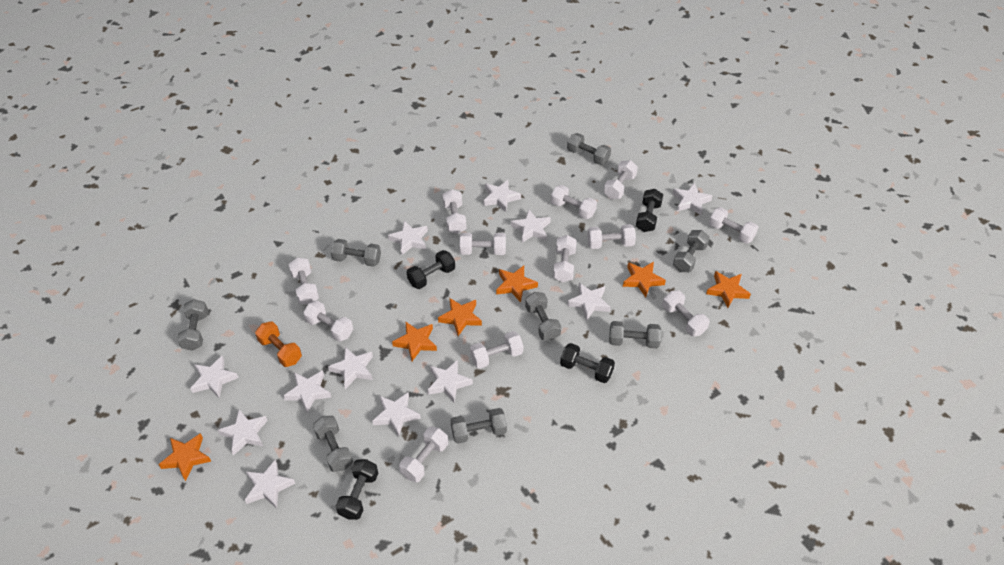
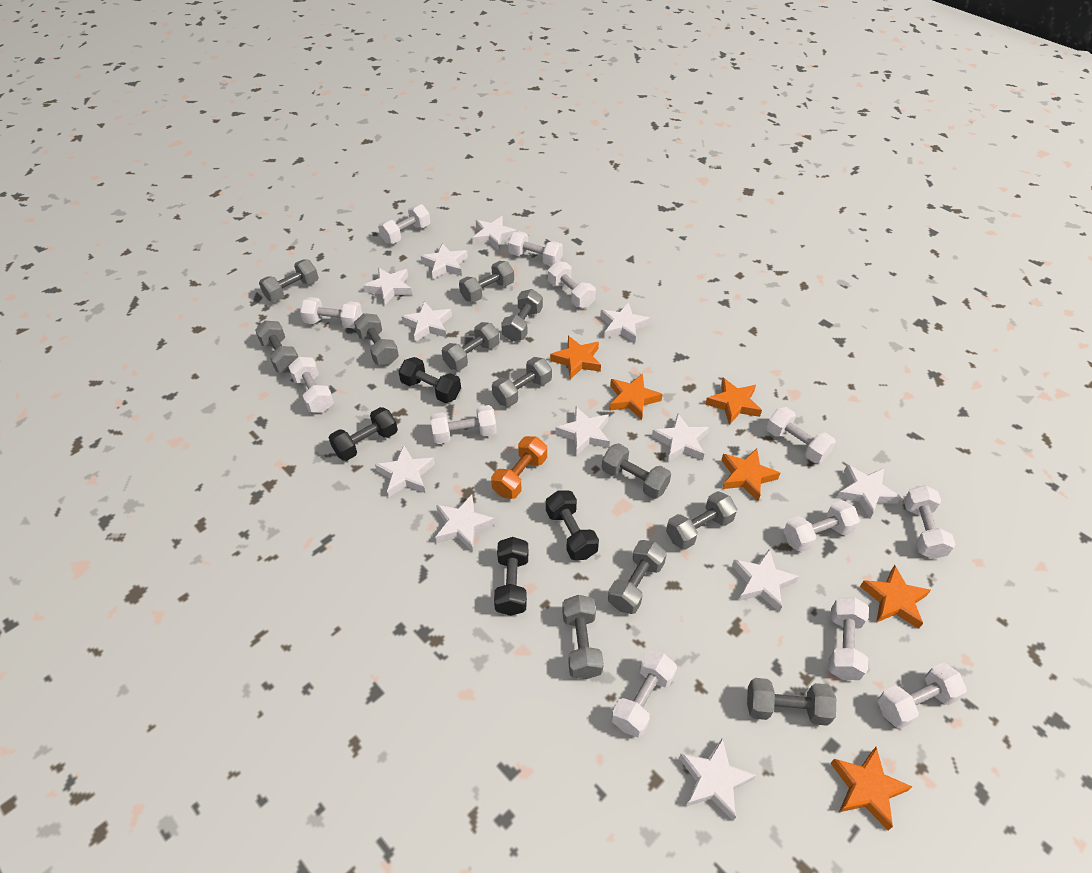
grey dumbbell: [177,299,208,351] [313,416,353,472] [331,239,381,267] [450,408,507,444] [525,292,561,341] [567,133,611,165] [609,321,661,349] [673,230,710,272] = 8 -> [255,321,298,373] [259,259,319,302] [354,313,399,365] [442,322,500,370] [459,261,514,302] [492,357,552,407] [501,289,543,342] [562,595,604,679] [602,443,671,499] [608,540,667,614] [666,491,737,550] [747,678,836,726] = 12

